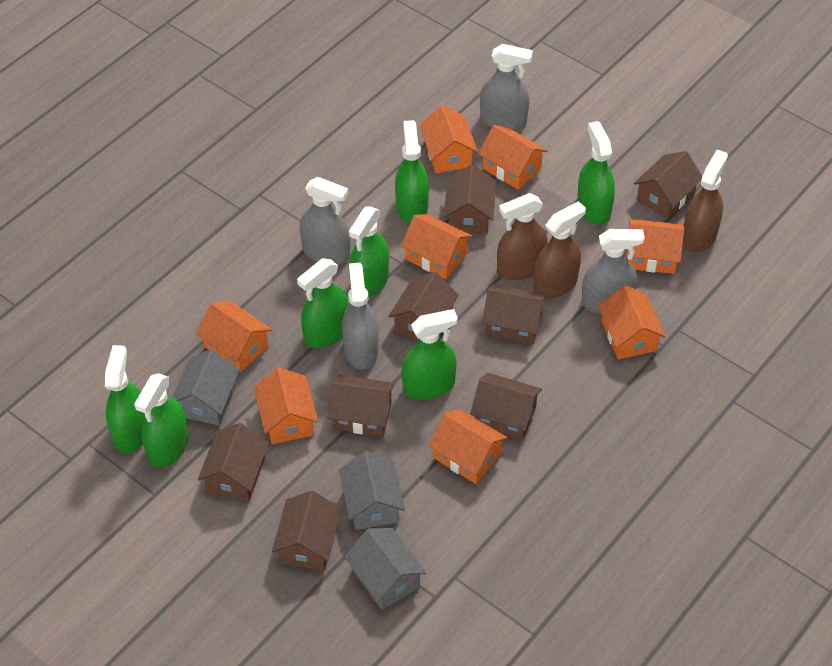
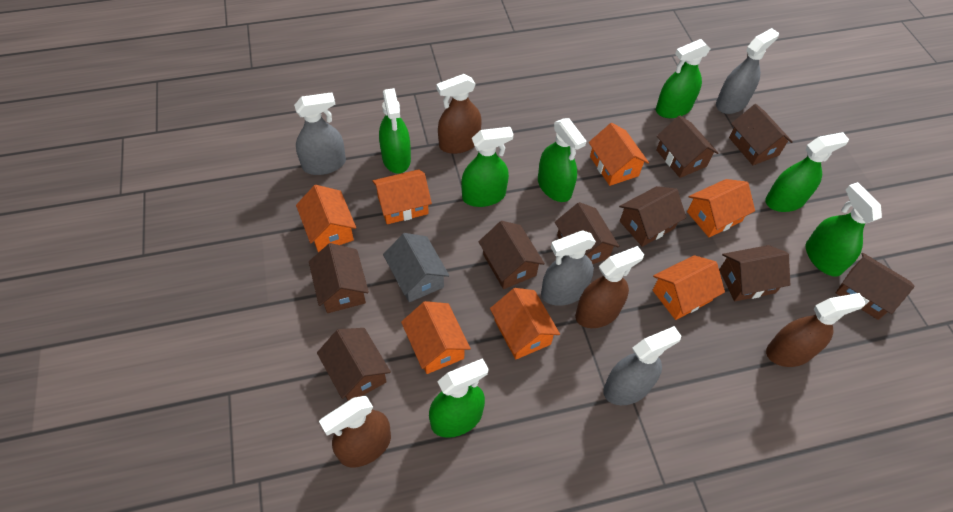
brown house: [198,423,269,502] [272,490,341,571] [328,375,395,437] [388,272,459,341] [444,164,496,233] [470,373,542,440] [482,284,547,345] [634,151,702,219] = 8 -> [309,243,369,313] [317,328,391,401] [479,221,545,289] [555,202,619,264] [619,186,686,247] [656,116,718,178] [719,245,790,301] [729,104,793,165] [836,253,915,320] = 9
brown spray bottle: [497,193,548,280] [533,201,586,299] [683,150,728,253] = 3 -> [319,396,391,467] [437,74,482,154] [575,246,644,328] [766,293,866,367] = 4
grey house: [172,349,240,426] [339,451,405,530] [344,528,427,610] = 3 -> [383,233,449,302] = 1
orange house: [196,302,272,372] [254,367,318,444] [401,214,472,279] [419,105,478,173] [428,409,507,484] [478,125,548,190] [598,285,666,360] [626,219,684,274] = 8 -> [296,185,356,252] [372,169,432,224] [401,301,471,374] [490,288,560,360] [589,123,649,186] [653,255,725,320] [687,179,755,237] = 7

